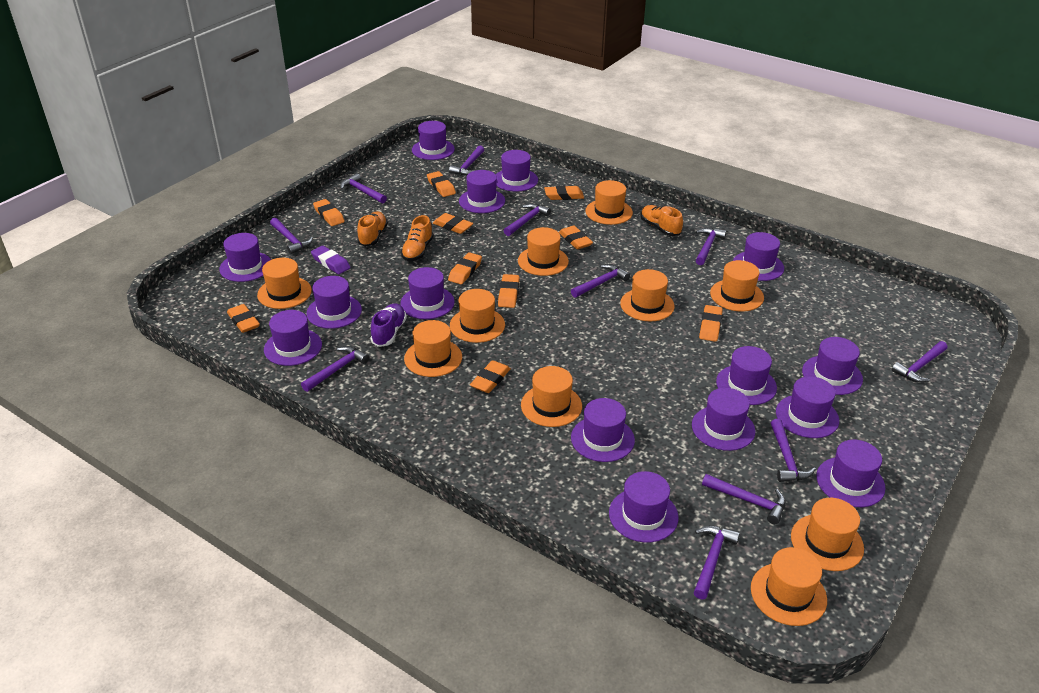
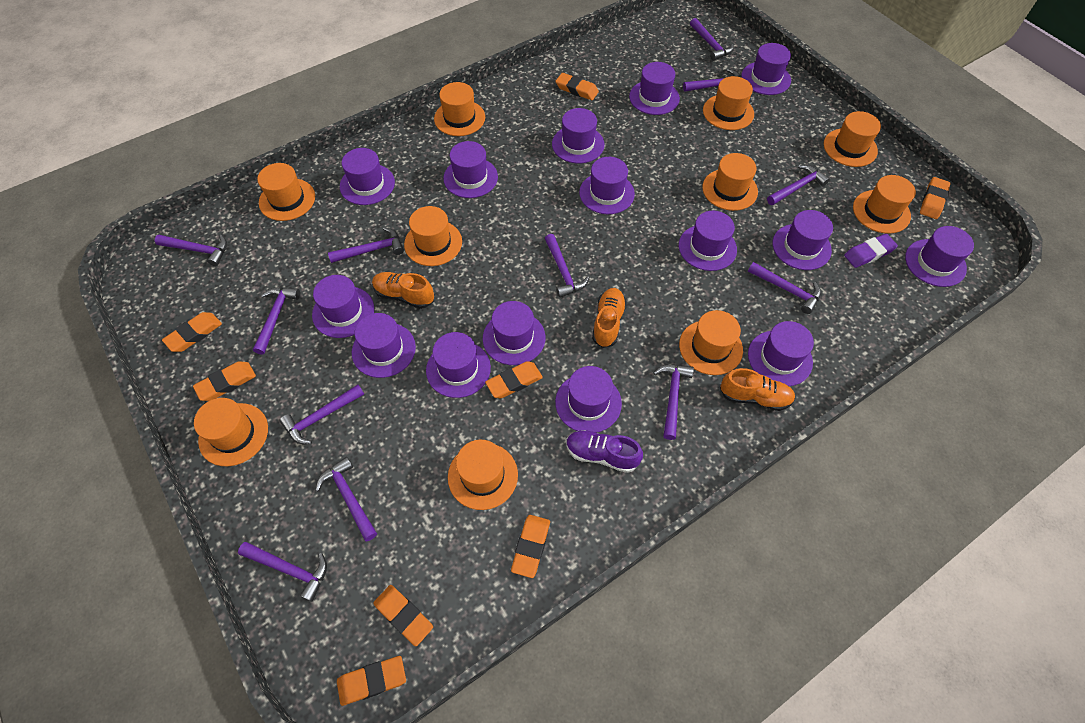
orange eraser: [227,304,260,333] [313,199,345,226] [427,171,456,197] [433,213,473,234] [448,252,482,284] [470,360,511,393] [498,274,520,308] [544,185,584,200] [559,226,593,249] [699,305,723,342] = 10 -> [162,312,222,352] [193,361,256,401] [337,656,406,706] [373,585,433,646] [485,361,543,398] [511,515,550,578] [555,73,599,100] [920,177,951,219] = 8
purple hammer: [270,218,313,254] [301,346,369,392] [340,173,387,203] [449,145,484,175] [504,203,551,236] [571,264,630,298] [694,525,740,600] [696,228,727,265] [702,474,786,524] [771,419,816,482] [892,341,947,382] = 11 -> [155,235,227,266] [238,542,327,602] [253,287,300,355] [280,384,364,444] [315,457,377,541] [328,227,404,263] [545,234,589,298] [653,365,694,440] [683,69,742,92] [690,18,734,61] [748,262,821,314] [767,165,830,205] = 12

